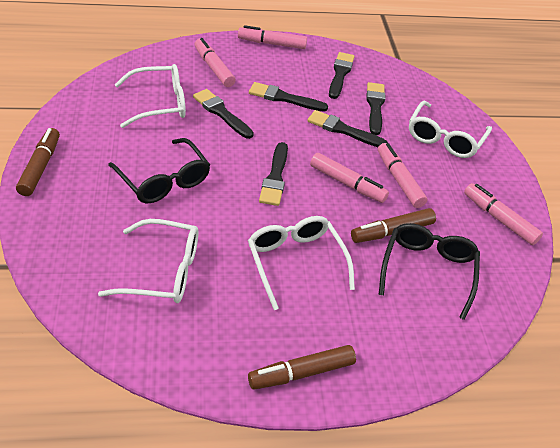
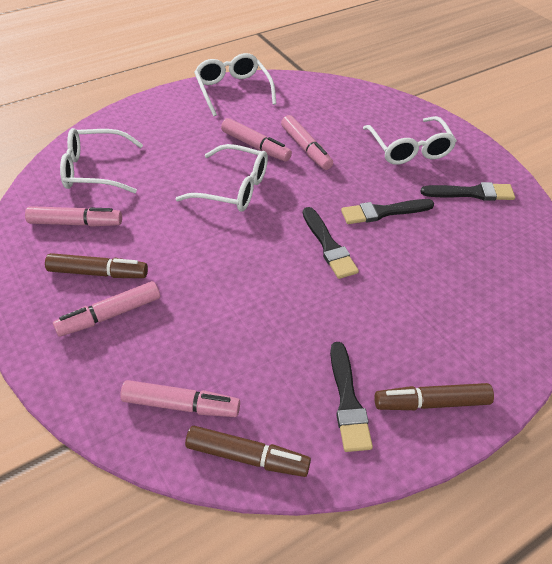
black brush: [193,89,254,139] [249,82,328,112] [259,142,288,206] [307,110,388,147] [329,52,355,99] [366,82,385,135] = 6 -> [303,207,359,279] [330,342,373,452] [341,199,434,224] [421,182,515,201] = 4
black glasses: [108,138,210,203] [379,223,480,320] = 2 -> none = 0

